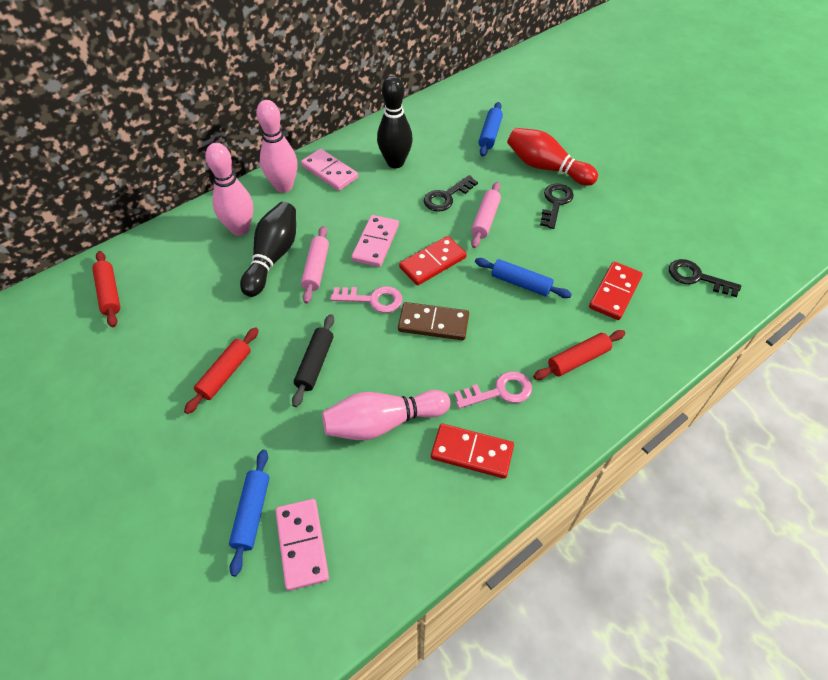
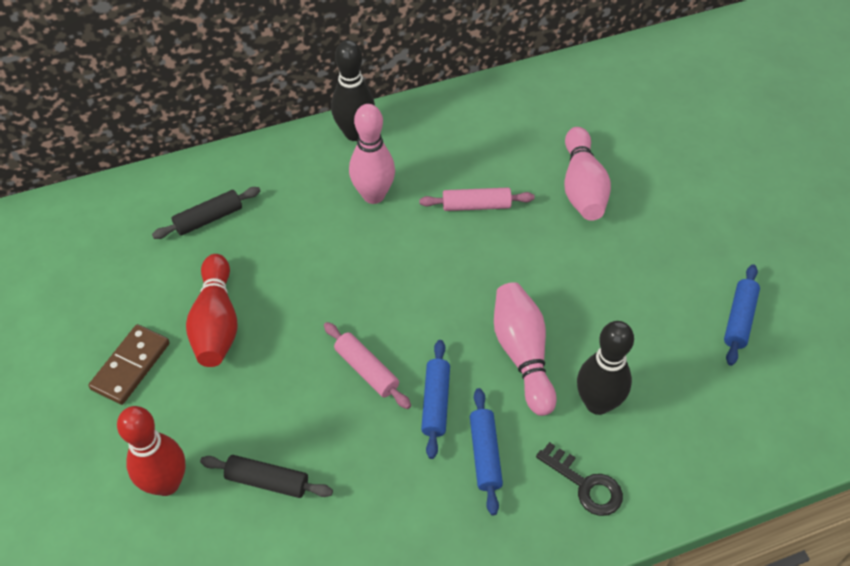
black key: [424,175,478,212] [540,184,574,229] [669,259,741,297] = 3 -> [536,442,623,516] = 1
black rolling pin: [292,314,334,407] = 1 -> [152,187,260,239] [200,455,333,498] = 2
pink domino: [275,499,329,591] [301,149,358,191] [351,215,399,267] = 3 -> none = 0
pink key: [331,286,403,313] [454,371,532,409] = 2 -> none = 0
red bowling pin: [507,128,598,186] = 1 -> [117,406,186,496] [186,254,238,367] = 2
red domino: [399,236,467,285] [431,424,514,479] [589,262,643,320] = 3 -> none = 0
red rolling pin: [92,251,120,327] [184,327,259,414] [533,330,626,380] = 3 -> none = 0

